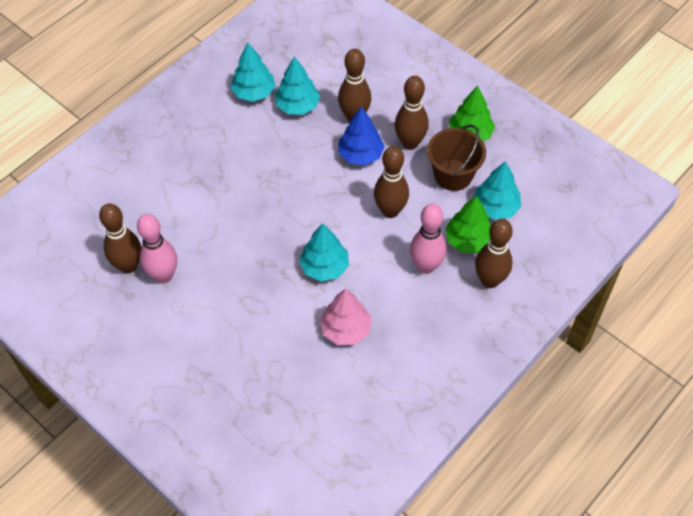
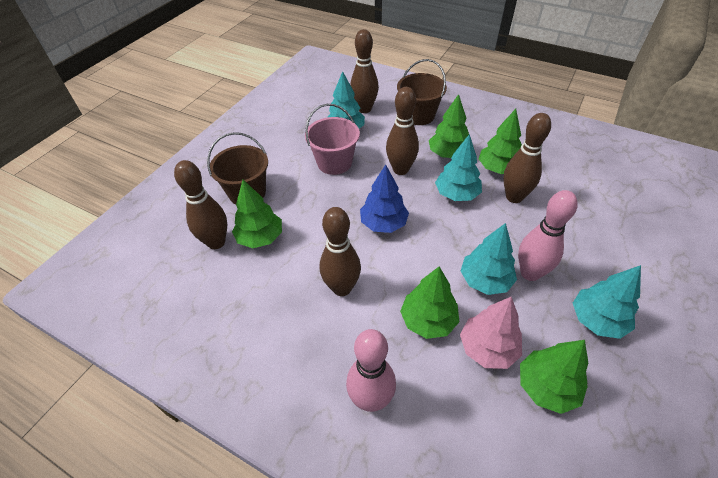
brown bucket: [427,125,486,191] = 1 -> [207,132,268,204] [397,59,447,125] = 2
green tree: [445,195,491,253] [449,86,495,141] = 2 -> [232,180,282,248] [400,266,459,339] [429,94,469,158] [478,109,522,174] [520,340,588,414] = 5
pink bucket: none = 0 -> [305,104,360,175] = 1

